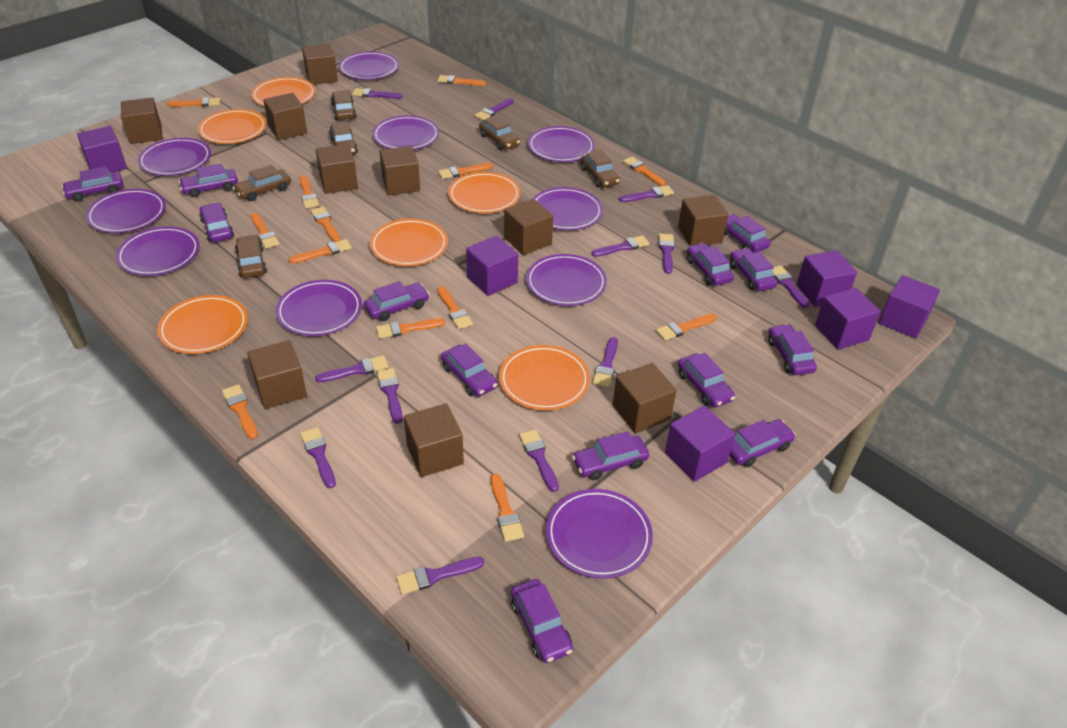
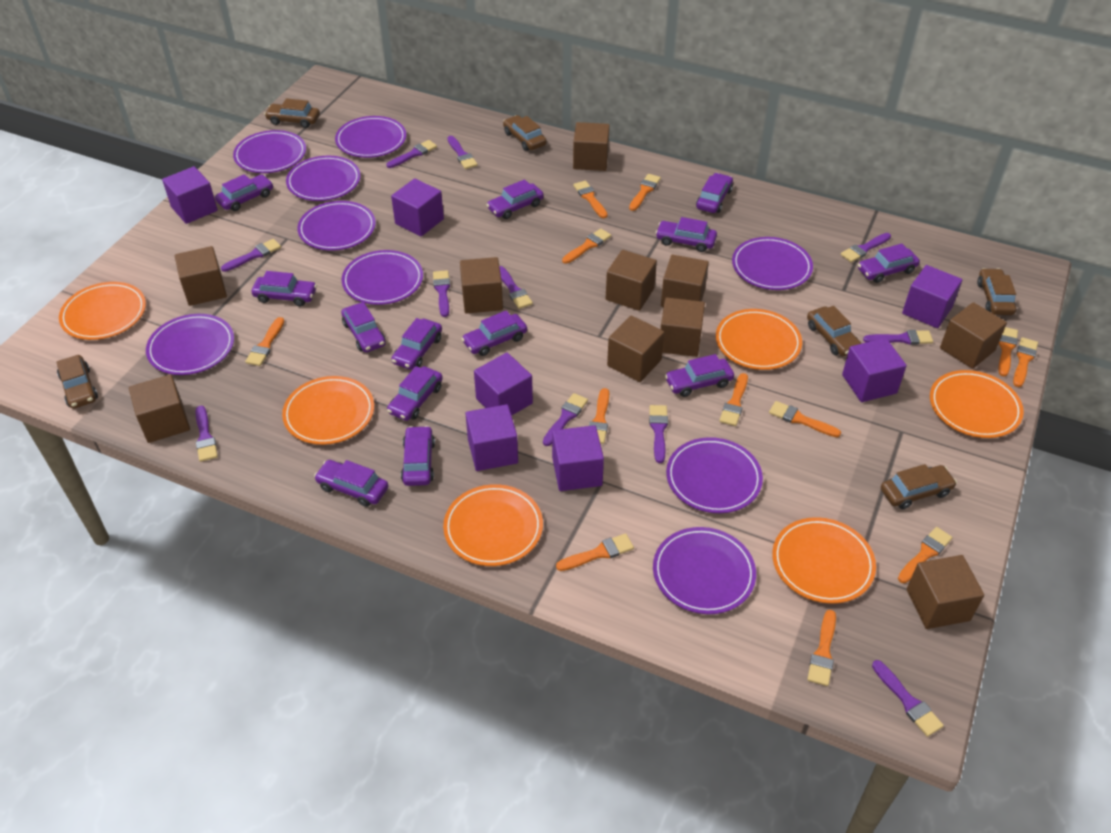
orange brush: [167,97,220,107] [222,384,258,439] [251,213,280,249] [289,239,352,264] [299,175,319,209] [310,206,340,242] [376,318,445,339] [437,75,486,86] [437,286,473,329] [438,163,493,179] [491,474,524,542] [623,157,665,186] [656,314,717,341] = 13 -> [245,317,284,366] [556,533,634,571] [562,228,611,264] [573,181,608,218] [589,388,609,444] [629,174,661,211] [719,373,748,426] [769,401,841,437] [807,610,836,686] [898,527,952,583] [999,327,1018,377] [1013,337,1038,387] = 12
purple brush: [300,427,336,488] [315,355,389,382] [352,88,402,99] [377,368,403,424] [396,557,484,594] [475,98,514,121] [519,429,559,492] [591,235,650,257] [593,337,618,387] [619,185,674,202] [659,234,675,274] [773,266,810,308] = 12 -> [195,406,218,462] [221,239,281,272] [386,140,437,168] [433,270,450,317] [447,136,478,169] [499,266,533,309] [543,393,588,446] [649,405,668,463] [841,233,891,262] [863,330,933,345] [872,660,944,737] = 11
purple cube: [77,126,127,172] [466,235,518,296] [665,406,735,482] [797,250,857,307] [815,288,881,349] [879,275,940,338] = 6 -> [162,166,218,224] [391,178,444,236] [465,404,518,471] [474,353,533,416] [552,425,604,491] [842,338,907,402] [902,265,962,328] = 7
purple plate: [86,189,166,233] [116,227,200,276] [138,138,211,176] [276,280,362,336] [339,51,399,80] [372,115,439,150] [526,254,607,306] [528,126,595,162] [533,187,603,230] [546,489,653,579] = 10 -> [146,314,234,375] [233,130,306,173] [286,156,361,201] [297,201,376,251] [335,116,406,158] [341,250,423,305] [653,527,756,614] [666,437,763,513] [732,237,813,290] = 9

